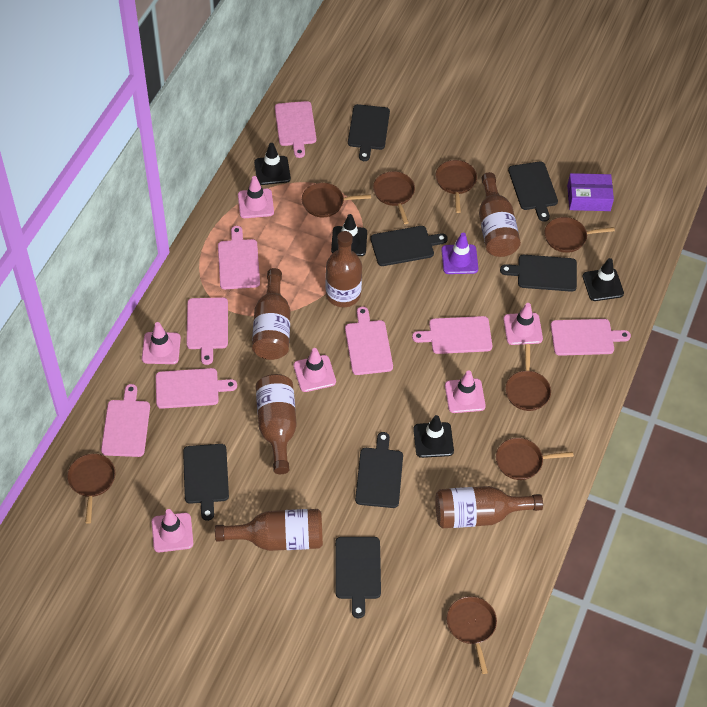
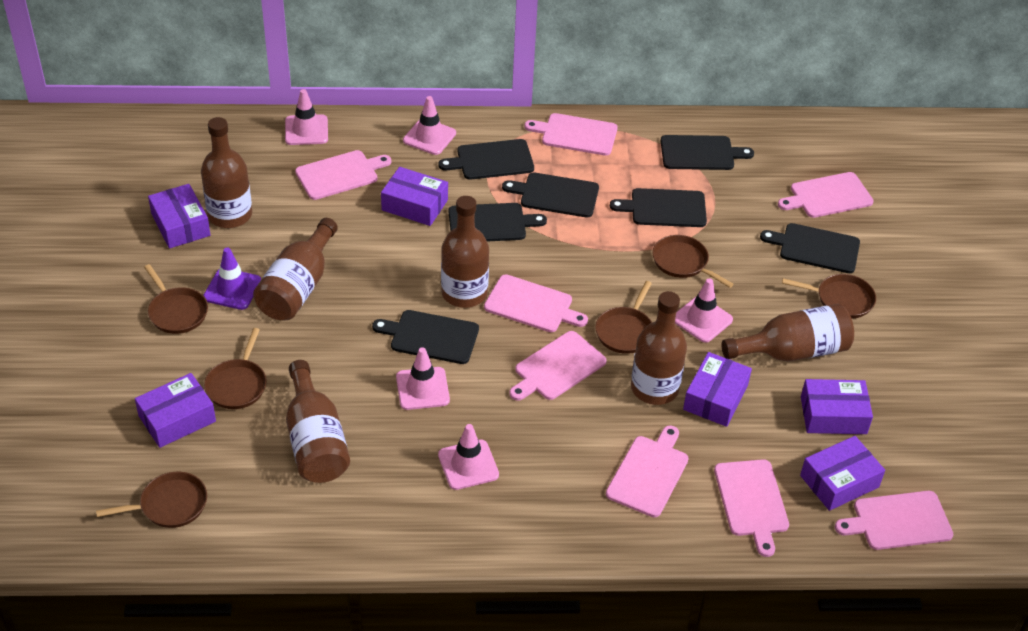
black traffic cone: [254,143,291,185] [331,214,367,256] [413,415,454,458] [583,258,624,301] = 4 -> none = 0
brown pan: [67,454,115,524] [302,183,371,217] [373,171,415,224] [435,160,477,213] [447,596,497,674] [496,438,574,480] [505,344,551,411] [544,217,615,253] = 8 -> [96,472,207,528] [144,264,208,334] [204,328,267,409] [595,281,652,354] [652,235,734,288] [782,274,876,319] = 6
pink traffic cone: [142,322,181,364] [152,509,193,552] [238,176,274,218] [294,348,336,392] [445,370,486,413] [503,303,543,345] = 6 -> [285,89,328,145] [396,347,450,410] [403,96,456,155] [438,424,499,490] [675,278,733,343] = 5
purple box: [567,173,614,211] = 1 -> [135,373,216,448] [148,184,210,249] [381,167,448,226] [683,352,752,427] [800,436,885,511] [801,379,873,434] = 6

